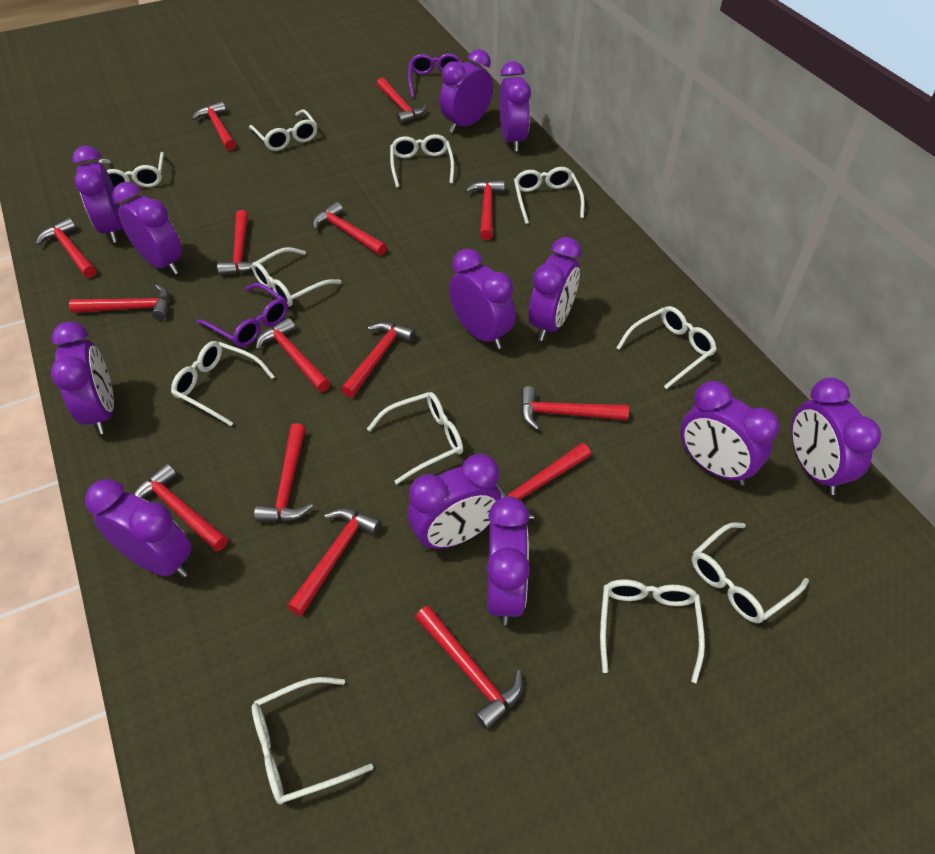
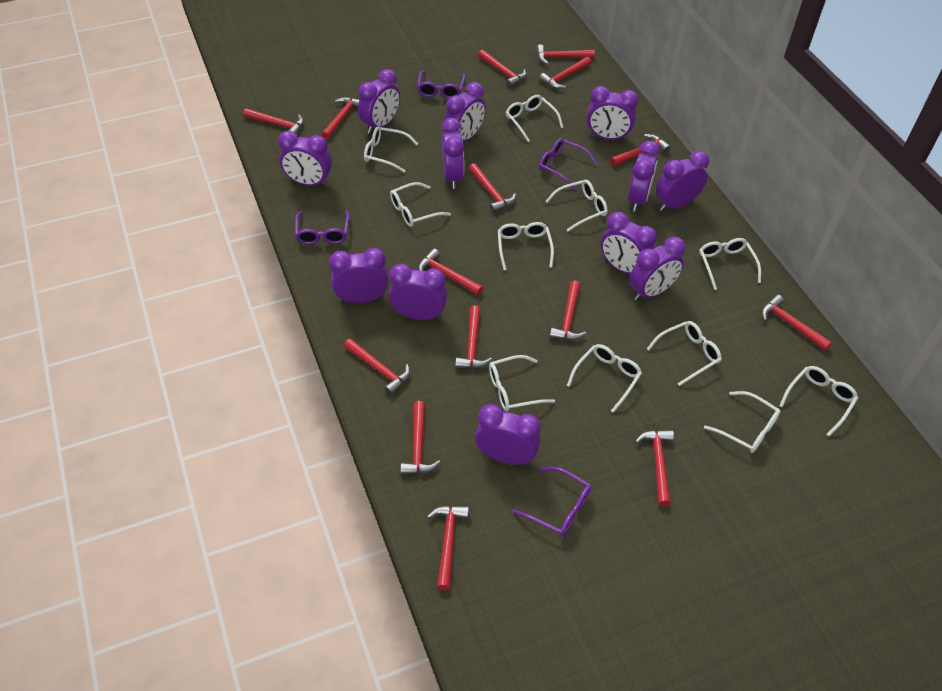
purple glasses: [197,283,288,347] [408,53,462,98] = 2 -> [295,210,349,245] [417,71,465,99] [512,467,591,536] [539,138,597,189] = 4

